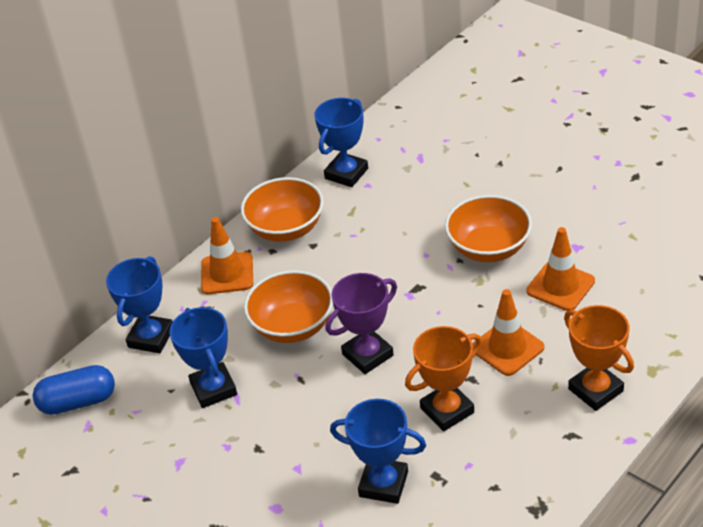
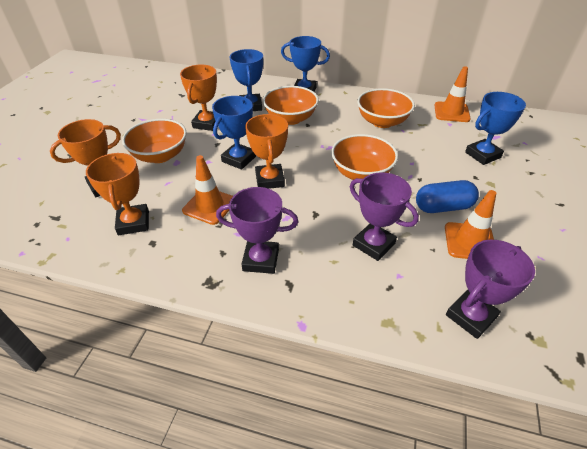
orange bowl: [241,177,324,242] [244,270,333,343] [445,195,532,262] = 3 -> [122,119,187,163] [263,86,319,125] [331,134,398,180] [357,88,415,128] = 4
orange trophy: [405,326,482,431] [564,305,634,411] = 2 -> [50,119,121,197] [86,153,149,235] [180,64,217,131] [245,114,288,189] = 4
purple trophy: [325,273,397,374] = 1 -> [216,187,299,274] [350,172,419,261] [446,240,535,339] = 3

